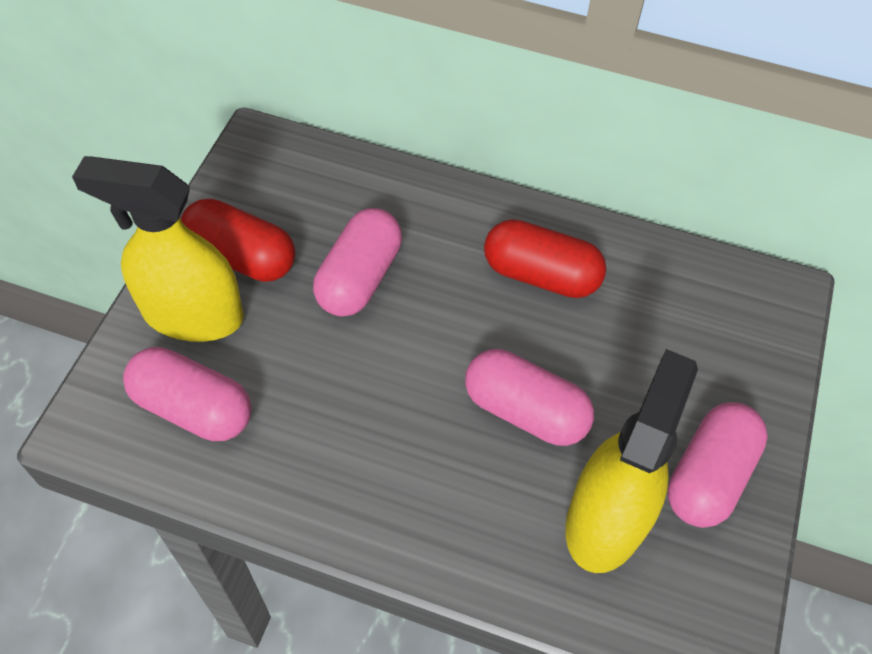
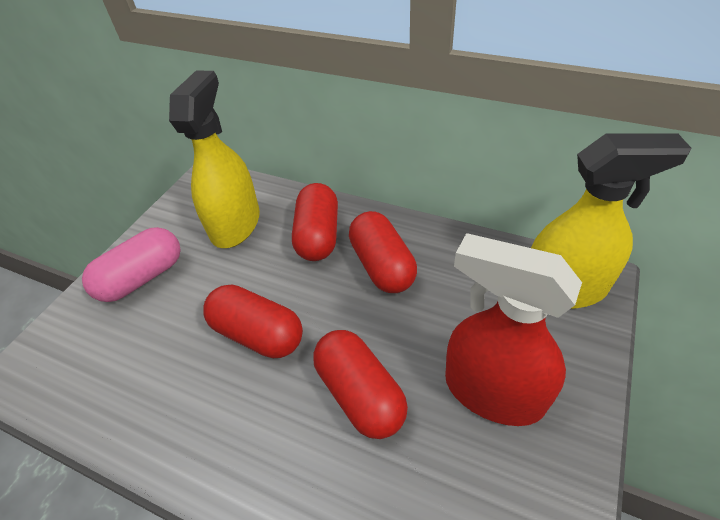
pink capsule: [123,347,252,441] [313,208,402,317] [465,349,594,446] [668,402,768,528] = 4 -> [82,227,181,302] = 1
red capsule: [181,199,295,282] [484,219,606,298] = 2 -> [203,285,303,358] [292,183,338,261] [313,330,408,439] [349,211,417,293] = 4
red spray bottle: none = 0 -> [445,233,582,426] = 1

